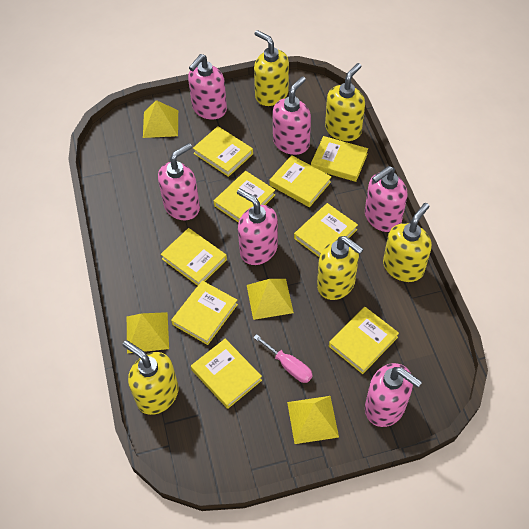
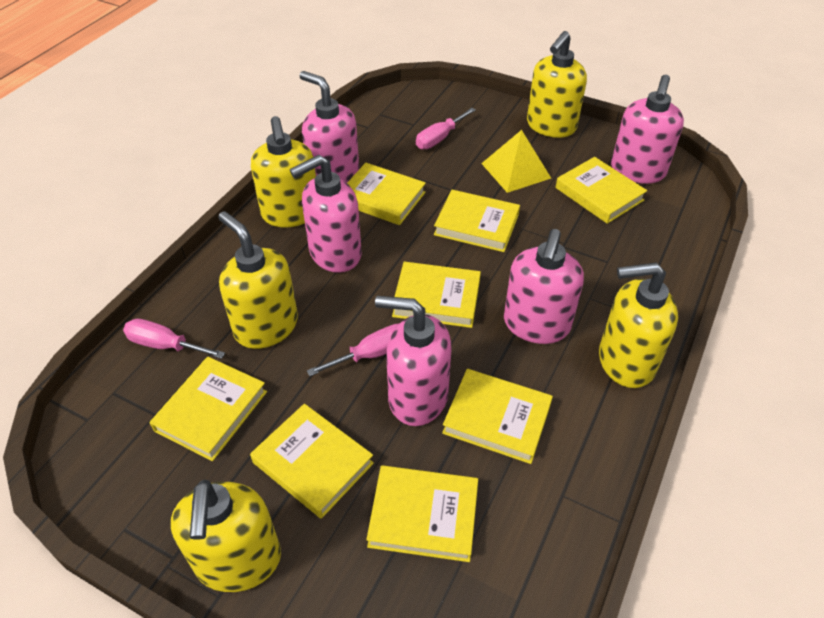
pink screwdriver: [253,334,313,383] = 1 -> [123,319,225,359] [307,323,399,376] [416,108,476,150] = 3
pink soap dispenser: [158,143,200,220] [188,54,227,120] [237,189,278,265] [273,76,311,155] [365,166,408,232] [365,363,422,427] = 6 -> [290,155,362,273] [300,71,359,183] [375,296,452,426] [504,229,584,344] [611,75,684,184] = 5
yellow book: [161,228,227,286] [171,281,238,345] [191,339,262,409] [193,126,253,177] [214,171,275,223] [270,155,332,207] [294,203,358,257] [311,136,368,182] [329,307,399,374] = 9 -> [149,357,267,461] [250,404,374,519] [347,163,426,225] [366,465,478,562] [392,262,481,328] [434,190,520,252] [442,369,553,464] [555,157,647,224] = 8
yellow pyramid: [127,312,169,353] [143,100,178,138] [247,279,294,320] [287,396,339,444] = 4 -> [481,130,551,193] = 1

